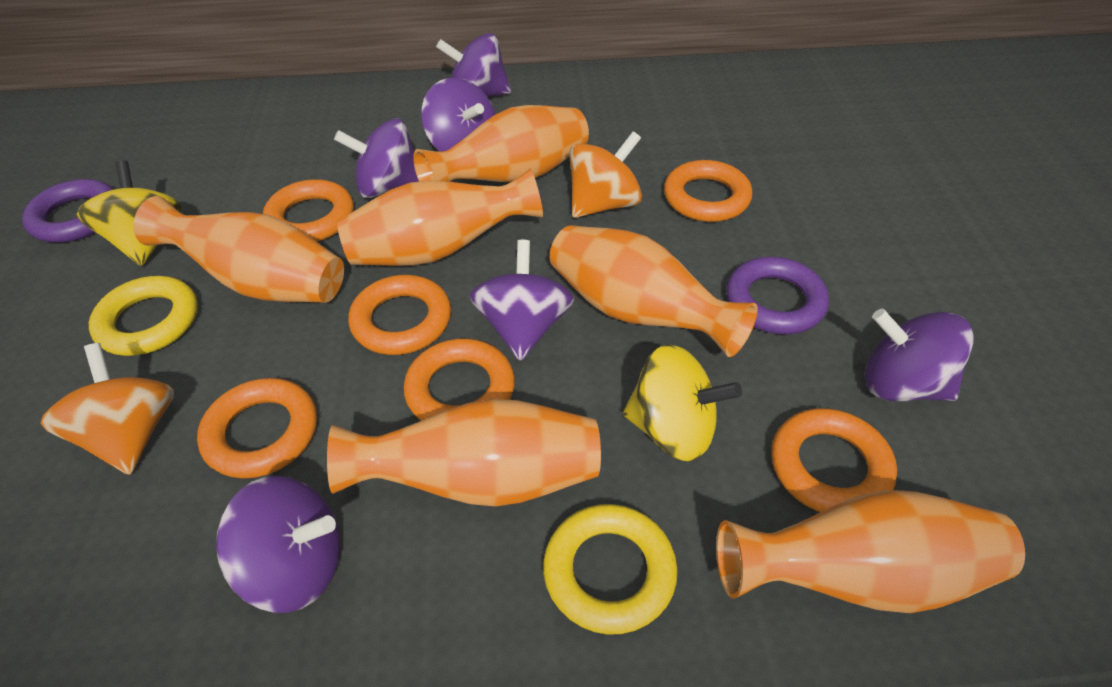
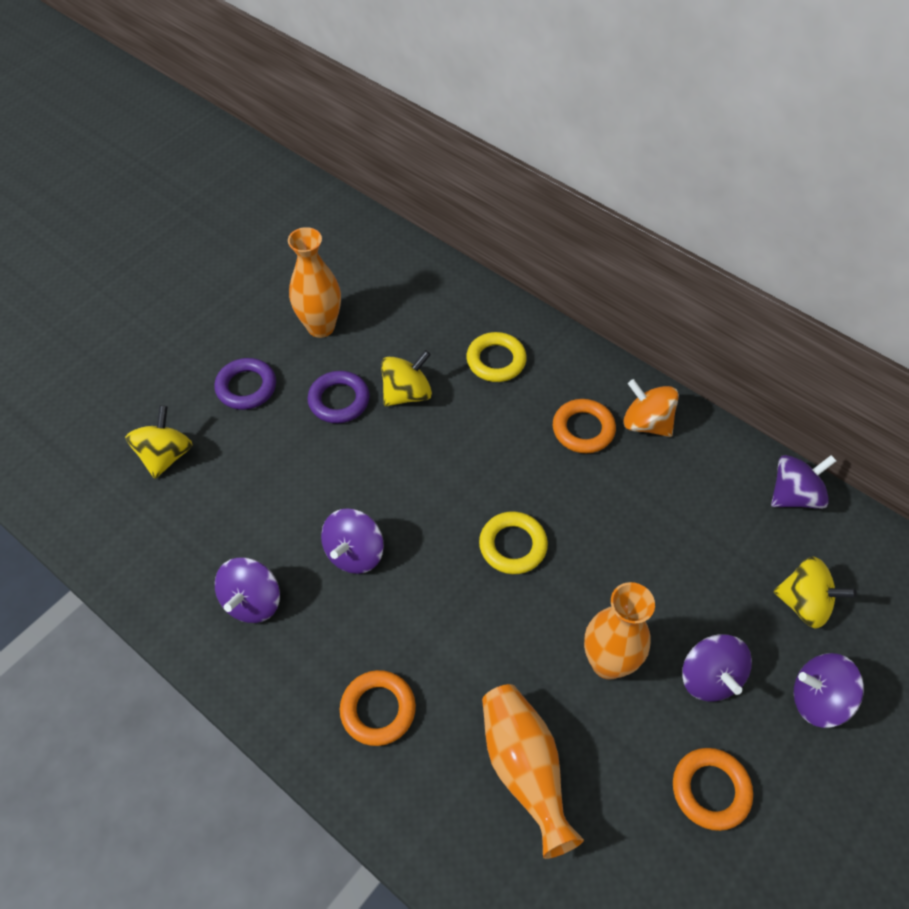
orange ring: [197,378,317,479] [263,179,354,242] [348,275,451,355] [404,338,515,421] [664,160,753,222] [771,408,897,512] = 6 -> [340,670,416,746] [553,399,616,453] [673,748,753,831] = 3
orange spinning top: [40,343,174,475] [569,131,642,218] = 2 -> [623,379,679,437] = 1
orange vase: [133,196,344,303] [327,399,601,507] [337,169,543,266] [413,105,589,182] [550,225,758,357] [716,490,1025,613] = 6 -> [288,227,341,338] [482,684,584,859] [584,582,655,679] = 3
purple spinning top: [216,476,340,613] [334,118,419,198] [421,78,495,151] [436,33,511,97] [470,240,574,361] [865,309,973,401] = 6 -> [215,557,280,623] [321,508,384,574] [682,634,752,702] [771,455,836,509] [794,653,864,728] = 5
yellow spinning top: [77,161,182,266] [623,344,742,461] = 2 -> [125,405,193,479] [381,350,432,407] [773,557,857,629] = 3

